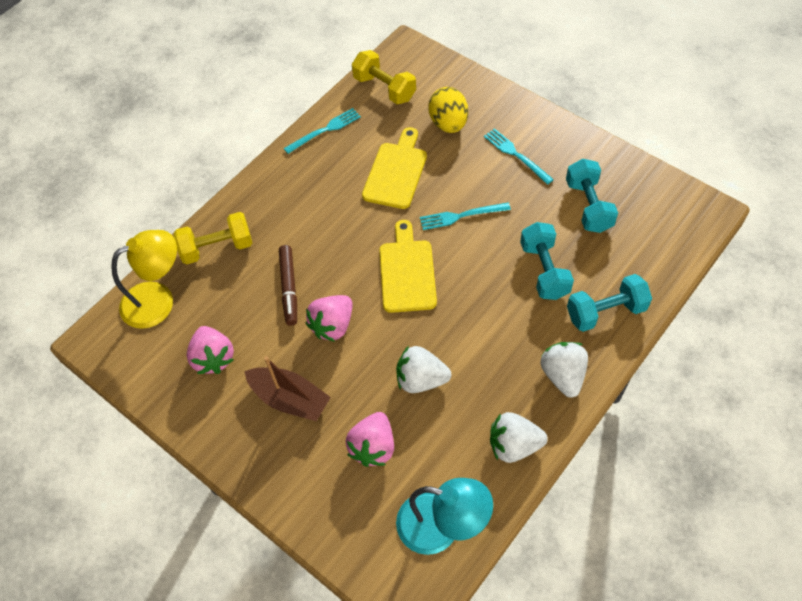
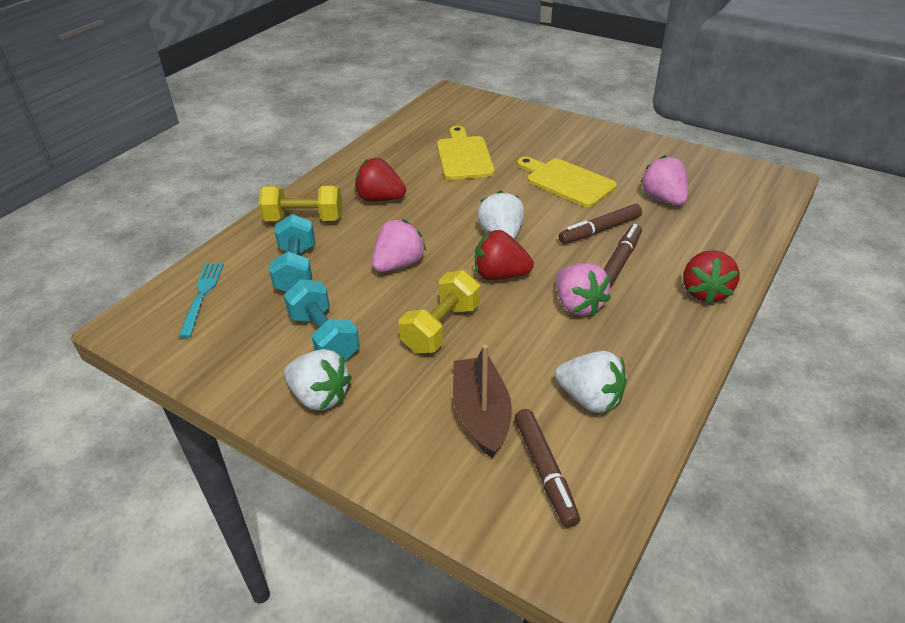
brown marker: [279,245,297,326] = 1 -> [515,409,580,528] [559,204,642,244] [604,224,642,288] = 3
red strawberry: none = 0 -> [355,158,406,202] [475,230,534,280] [683,250,740,304] = 3
turquoise dumbbell: [520,222,574,300] [566,159,618,233] [567,274,652,332] = 3 -> [269,214,315,292] [284,279,360,362] = 2
turquoise fork: [284,108,361,154] [420,202,511,230] [484,128,554,185] = 3 -> [179,263,224,338] = 1
turquoise lamp: [396,478,493,555] = 1 -> none = 0
yellow egg: [429,87,468,133] = 1 -> none = 0
yellow lamp: [111,230,177,329] = 1 -> none = 0

